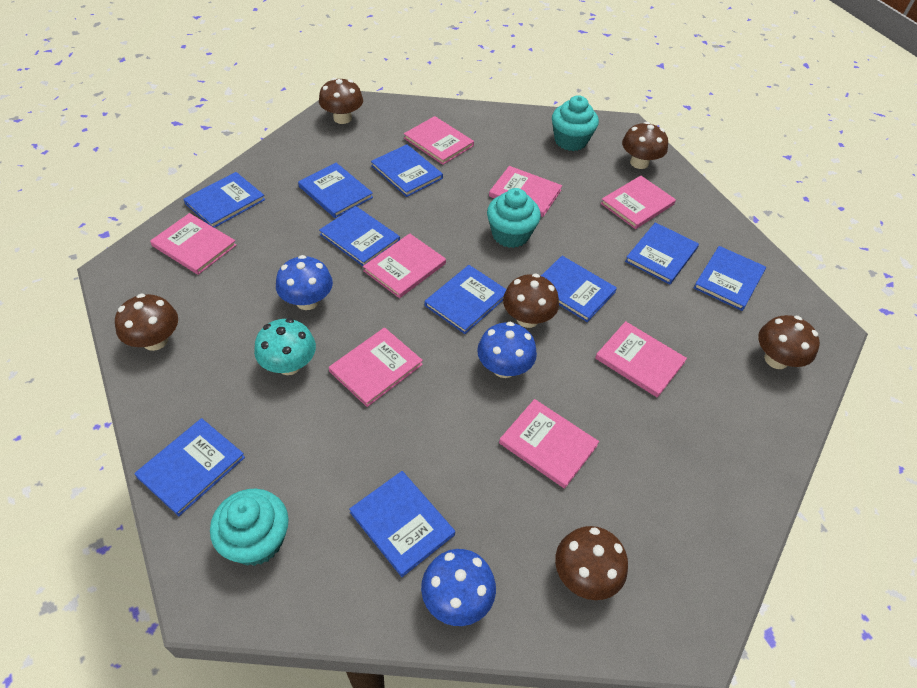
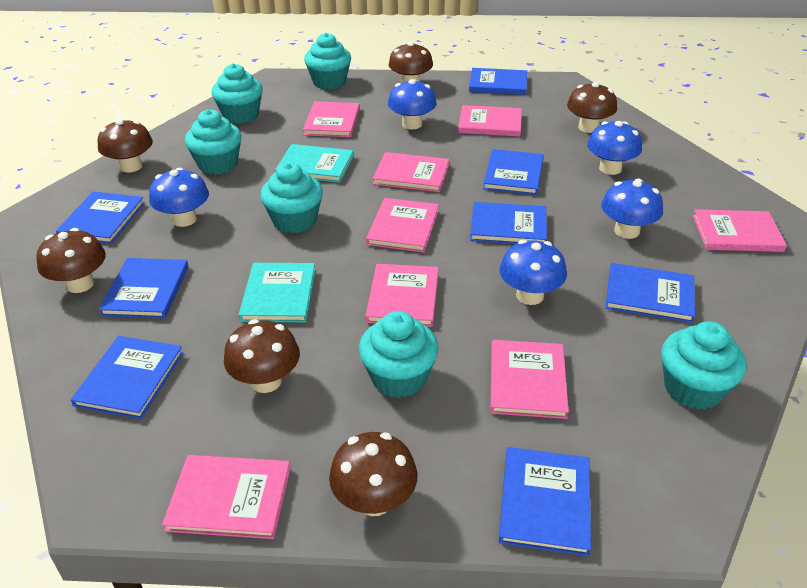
blue book: [134,418,245,516] [183,172,265,228] [298,163,373,218] [319,206,400,266] [349,471,455,577] [371,144,443,197] [424,265,507,334] [541,256,617,322] [625,222,699,284] [694,246,766,311] = 10 -> [56,191,145,244] [71,336,183,419] [99,258,189,319] [469,68,527,95] [470,202,547,244] [483,149,544,195] [499,447,591,556] [606,263,695,323] = 8
blue mushroom: [276,255,333,310] [421,549,496,626] [477,322,537,378] = 3 -> [149,168,209,227] [388,79,437,129] [499,240,567,305] [587,121,642,175] [601,178,663,239] = 5
turquoise book: none = 0 -> [239,263,315,322] [275,144,354,183] = 2
turquoise cupcake: [210,489,289,566] [487,188,541,248] [552,95,599,151] = 3 -> [185,109,241,175] [212,63,263,124] [260,162,323,233] [304,33,351,89] [359,311,439,398] [661,321,747,410] = 6
turquoise mushroom: [254,318,316,375] = 1 -> none = 0

